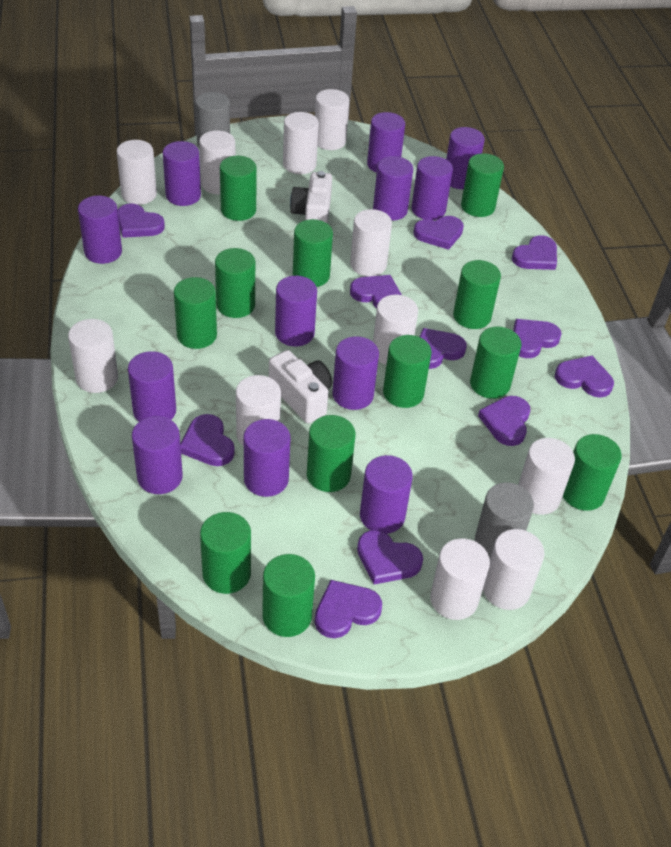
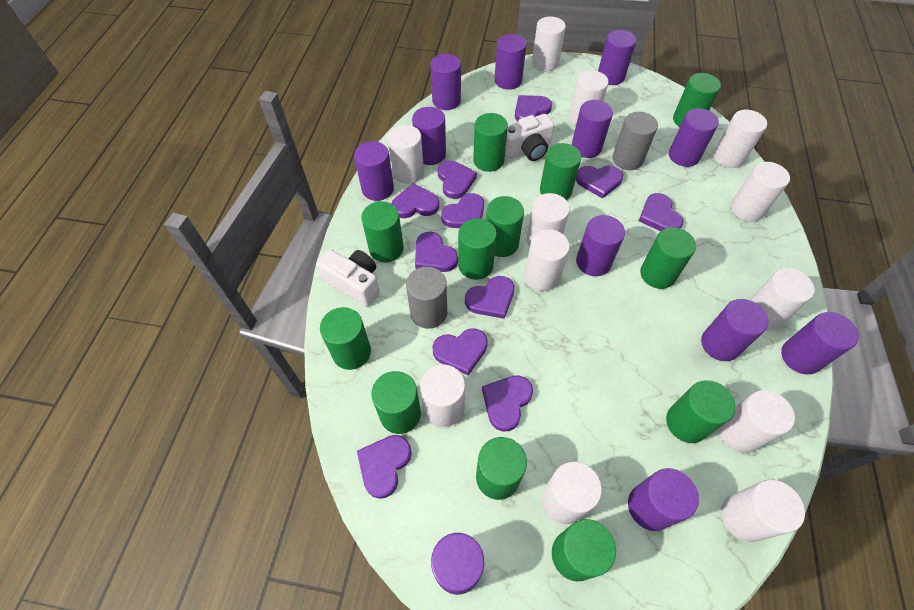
white cylinder: [68,319,118,393] [117,140,157,205] [199,130,235,195] [236,375,281,446] [283,112,319,174] [315,89,349,150] [350,209,392,276] [373,295,418,365] [430,538,490,620] [483,529,545,610] [518,438,575,515] = 11 -> [387,125,424,184] [420,364,465,427] [525,229,570,291] [527,193,570,247] [532,16,566,71] [542,461,602,524] [569,70,609,125] [713,110,767,168] [719,390,795,453] [721,479,805,542] [731,162,790,222] [750,268,815,330] = 12

